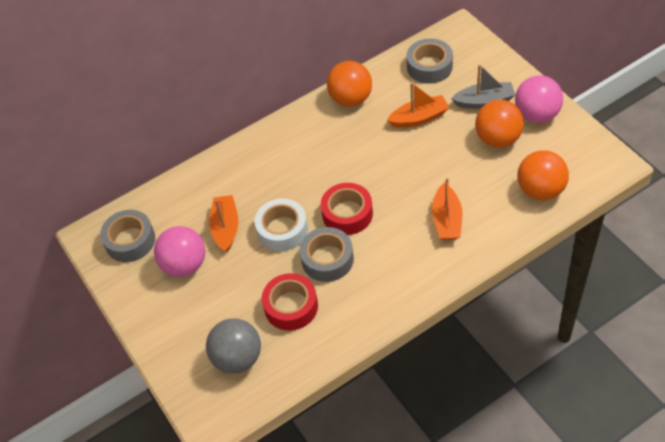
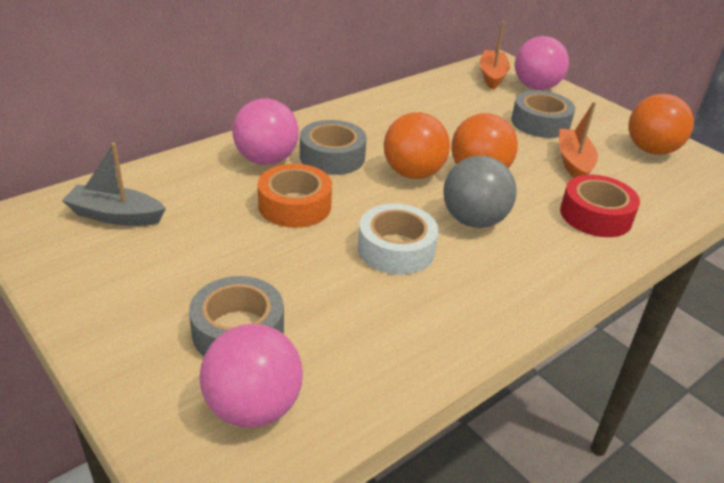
orange boat: [209,195,239,252] [387,82,449,128] [432,178,462,240] = 3 -> [480,21,510,90] [559,102,598,178] = 2
orange tape: none = 0 -> [258,164,332,228] = 1
pink ball: [154,226,205,277] [515,75,563,123] = 2 -> [199,324,303,428] [232,98,299,165] [515,36,569,90] = 3
red tape: [262,273,318,331] [321,183,373,235] = 2 -> [560,175,640,237] = 1

